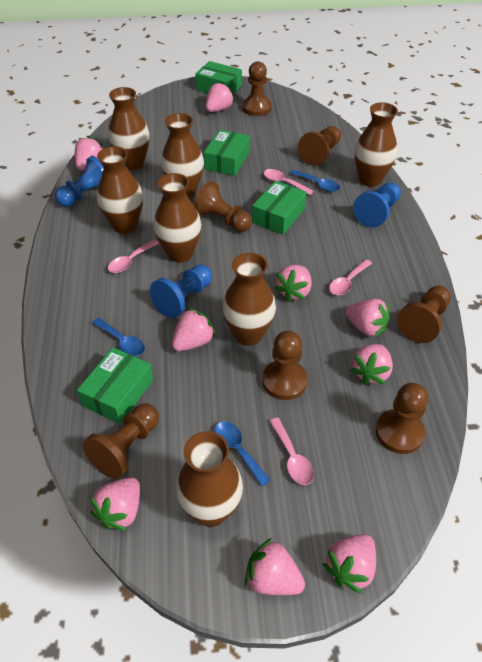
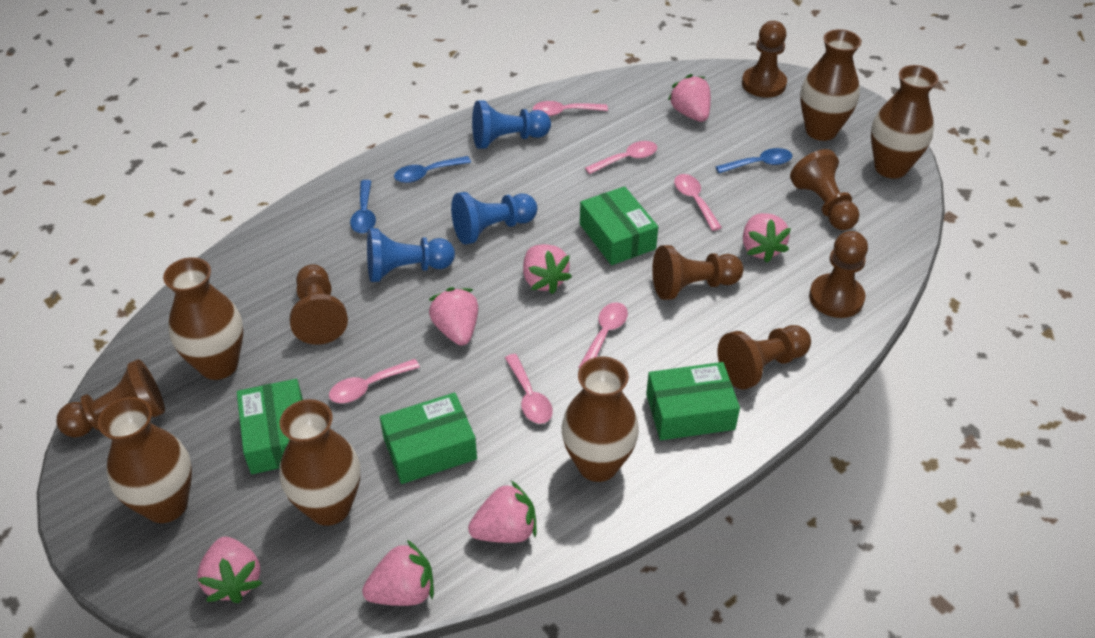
brown vase: [97,146,143,234] [108,87,150,170] [154,173,201,262] [161,113,204,198] [176,431,243,527] [222,253,276,346] [355,102,398,187] = 7 -> [98,397,192,523] [163,257,243,380] [279,399,360,526] [562,357,639,482] [800,29,861,141] [871,65,939,179] = 6
pink spoon: [108,239,159,273] [264,169,314,195] [269,418,314,485] [329,259,372,295] = 4 -> [329,359,420,403] [505,354,553,424] [533,101,608,116] [578,302,628,368] [585,141,657,174] [674,174,722,231] = 6
pink strawberry: [75,136,103,171] [90,477,140,531] [172,308,216,351] [206,81,235,112] [245,538,305,595] [274,265,312,302] [323,534,376,594] [345,299,390,338] [350,344,393,385] = 9 -> [197,537,262,603] [362,540,434,606] [429,287,478,346] [468,481,537,543] [523,244,572,294] [668,74,711,122] [743,213,791,263] = 7

